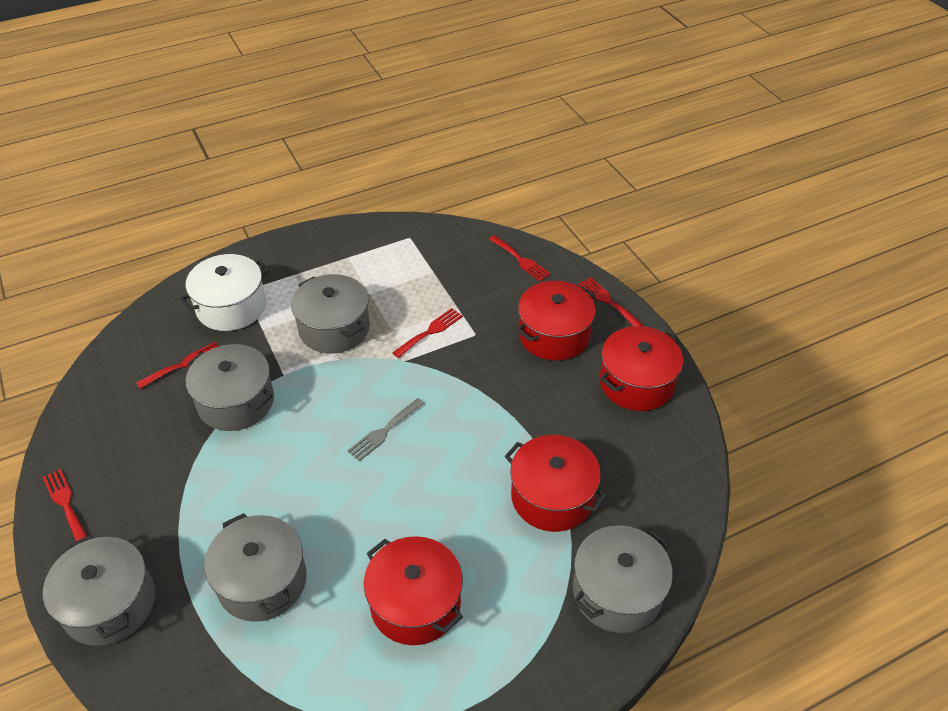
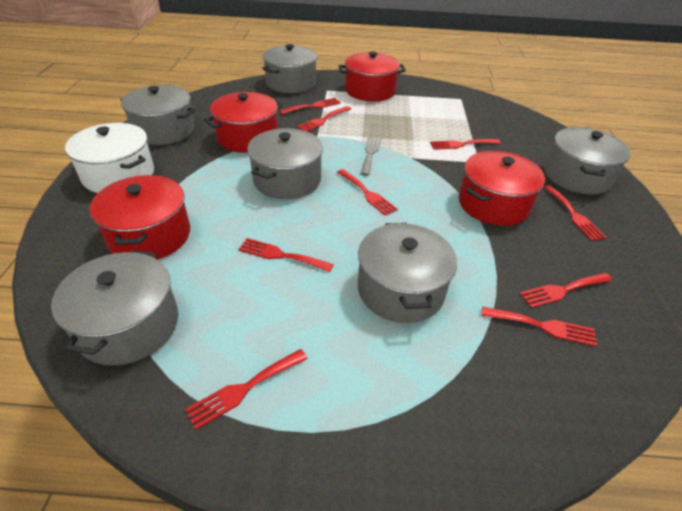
grey pot: [43,535,155,646] [186,344,274,431] [204,513,307,622] [291,274,370,353] [573,525,673,633] = 5 -> [51,250,178,366] [120,85,196,145] [247,128,323,199] [262,44,317,93] [358,223,457,323] [545,127,631,194] = 6
red fork: [42,469,87,541] [136,342,219,389] [393,308,463,358] [489,235,551,281] [579,277,643,326] = 5 -> [185,349,308,430] [238,238,334,272] [280,98,341,115] [297,106,351,132] [337,169,398,216] [430,139,501,150] [482,306,597,347] [519,273,613,308] [544,185,607,241] = 9

